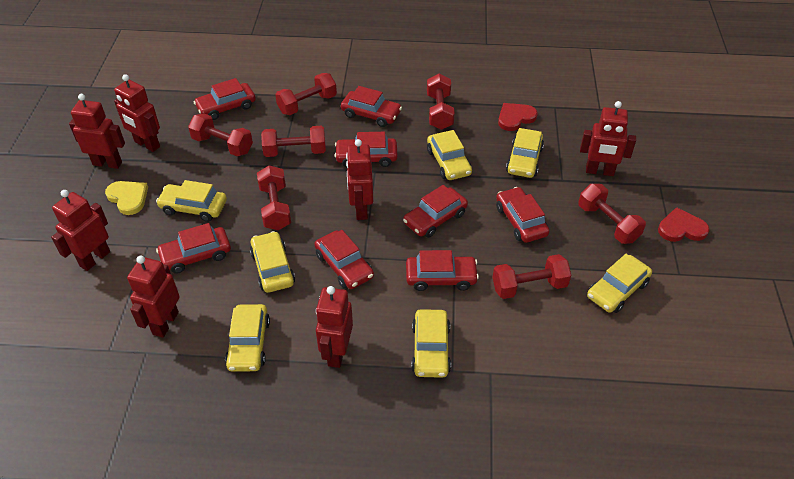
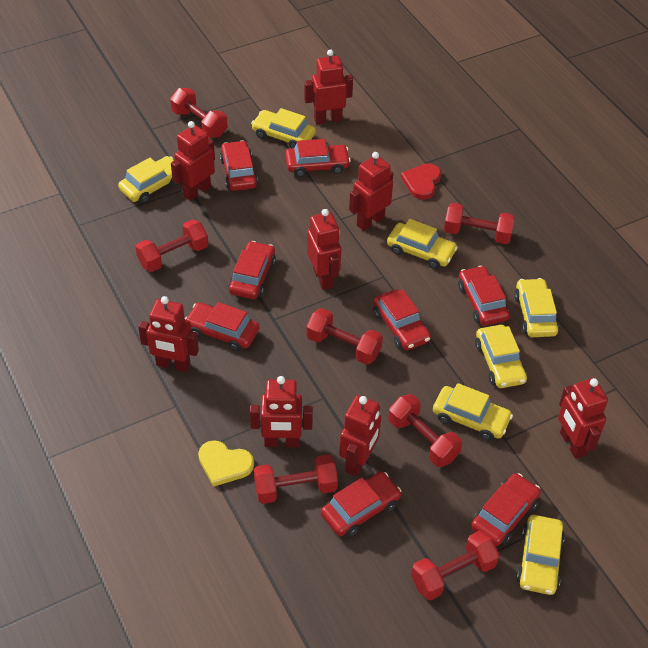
red heart: [498,103,538,131] [658,207,710,242] = 2 -> [401,163,441,199] = 1
red robot: [51,190,110,271] [69,94,125,169] [114,74,160,152] [127,256,180,338] [316,286,353,368] [346,139,373,220] [580,101,636,176] = 7 -> [138,296,199,372] [171,121,215,201] [250,376,313,447] [304,49,353,124] [307,209,341,290] [339,395,381,476] [349,152,393,231] [558,378,608,459] = 8

